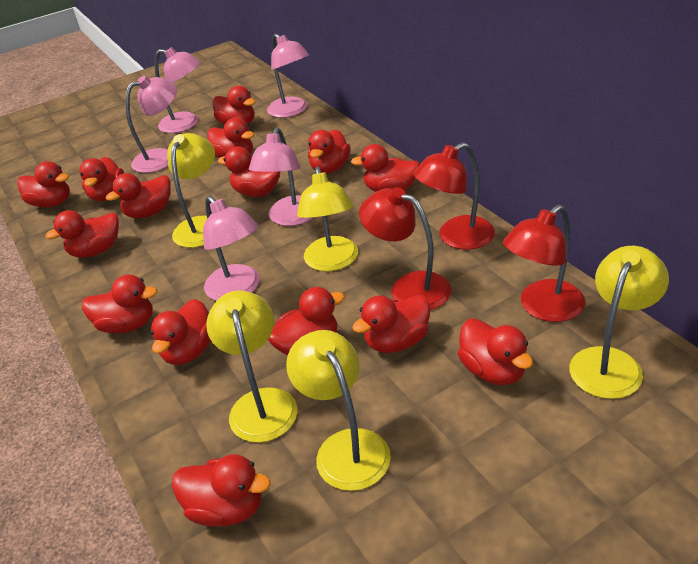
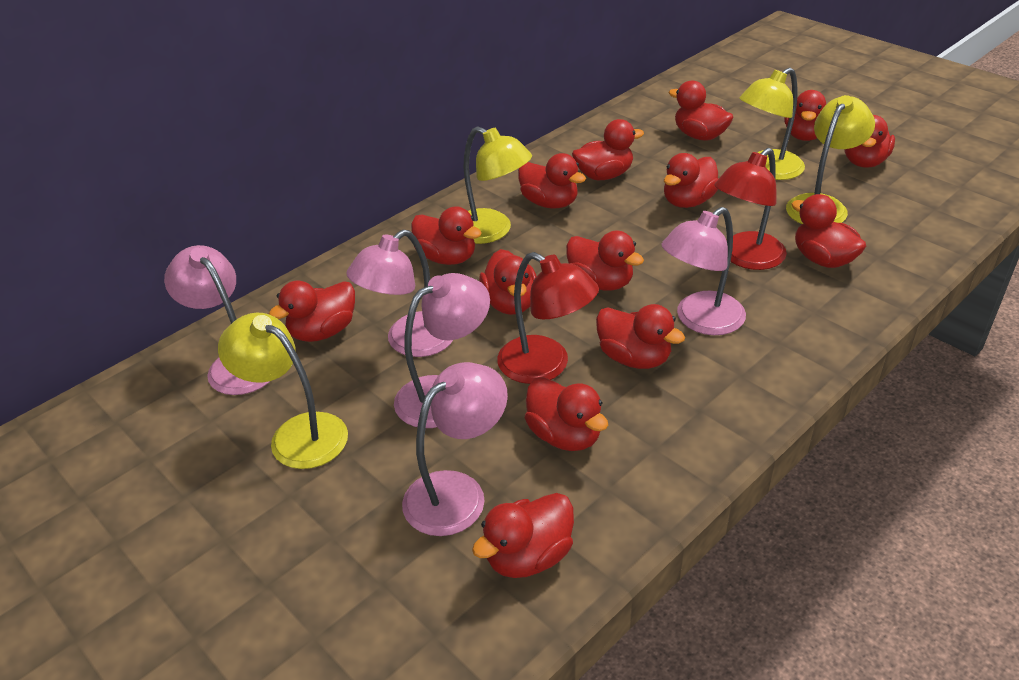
red duck: [17,161,70,208] [46,210,119,258] [79,157,124,201] [82,274,157,333] [106,173,171,218] [150,299,211,365] [172,454,271,527] [207,117,254,158] [213,86,255,125] [218,146,280,197] [268,287,345,356] [308,129,351,174] [351,144,420,192] [352,295,430,353] [458,318,533,385] = 15 -> [269,281,355,342] [411,206,482,265] [472,493,574,578] [479,249,537,315] [518,153,586,208] [525,377,608,451] [566,230,644,291] [572,119,644,180] [596,304,685,369] [664,153,718,208] [669,80,733,141] [784,90,826,141] [791,194,866,268] [844,115,895,168] = 14
red lamp: [359,187,451,310] [413,142,495,250] [503,205,585,322] = 3 -> [497,252,599,384] [714,148,787,270] = 2
yellow lamp: [167,133,215,248] [206,290,297,443] [286,330,391,491] [297,166,358,272] [569,246,669,399] = 5 -> [218,313,348,469] [463,127,532,244] [739,68,805,180] [786,95,875,224] = 4

